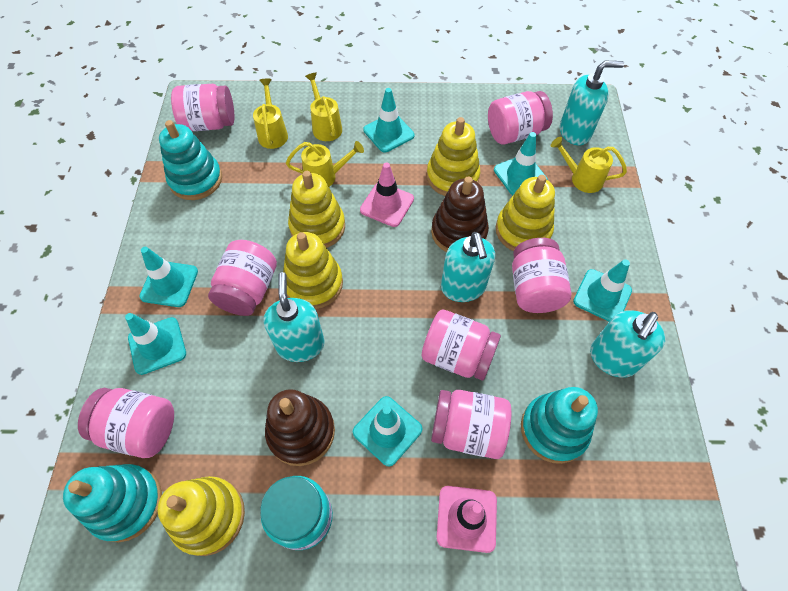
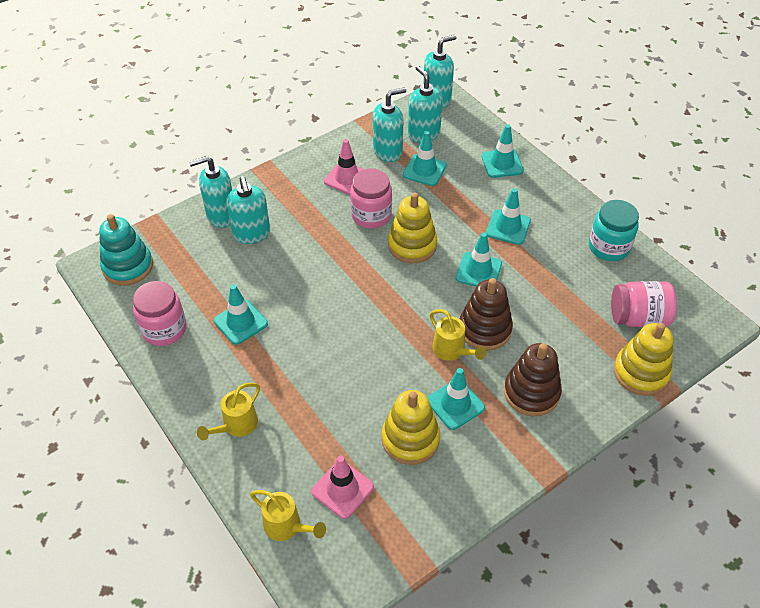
pink jar: [78,388,174,458] [171,84,234,131] [208,240,277,316] [421,310,501,380] [431,390,511,459] [488,91,553,145] [512,238,572,313] = 7 -> [133,281,186,346] [350,168,392,229] [611,281,677,327] = 3
turquoise soap dispenser: [263,272,325,362] [441,232,495,302] [560,61,624,145] [590,310,665,378] = 4 -> [189,156,232,228] [226,176,270,244] [373,87,406,162] [408,66,443,143] [423,35,456,108] = 5
turquoise stacking toy: [63,464,162,542] [159,120,222,200] [521,387,598,464] = 3 -> [99,214,153,285] = 1
yellow stacking toy: [157,476,245,556] [283,232,343,309] [288,171,345,248] [427,117,480,196] [496,175,555,251] = 5 -> [382,390,440,465] [388,192,437,263] [614,323,673,396] = 3
yellow watering can: [253,79,288,149] [286,141,364,187] [305,73,342,141] [551,137,627,193] = 4 -> [197,383,260,441] [250,490,326,541] [430,309,486,361] = 3

